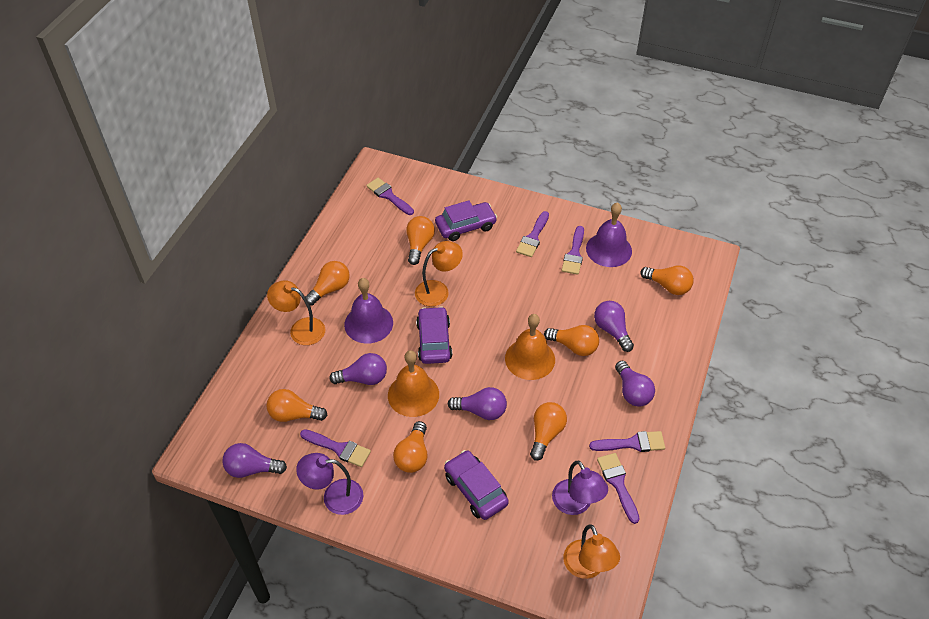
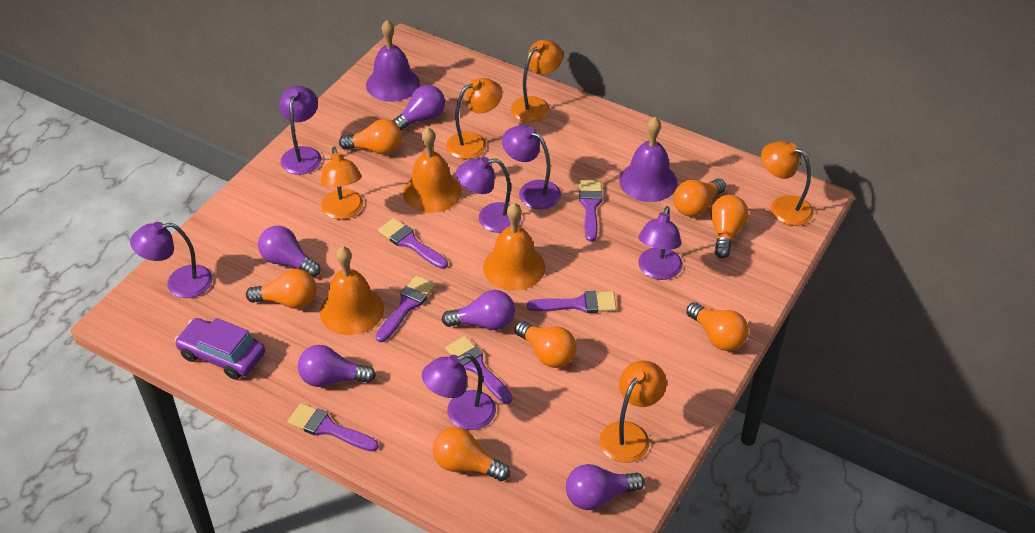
orange bell: [388,350,439,417] [505,314,555,380] = 2 -> [320,246,384,335] [403,127,462,213] [483,203,545,291] = 3
orange lamp: [267,280,325,345] [415,241,463,306] [563,524,620,579] = 3 -> [321,147,363,219] [446,78,503,159] [511,40,563,122] [599,360,667,463] [761,141,814,226] = 5
purple car: [416,306,452,364] [435,200,497,241] [444,450,509,520] = 3 -> [175,318,265,380] = 1
purple lamp: [296,453,363,515] [552,461,608,515] = 2 -> [130,222,213,298] [279,86,321,175] [422,354,496,430] [456,157,521,233] [502,125,561,209] [638,206,683,280] = 6

